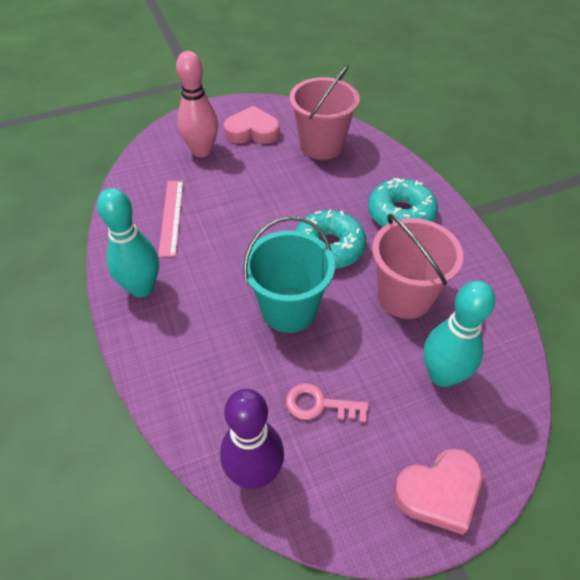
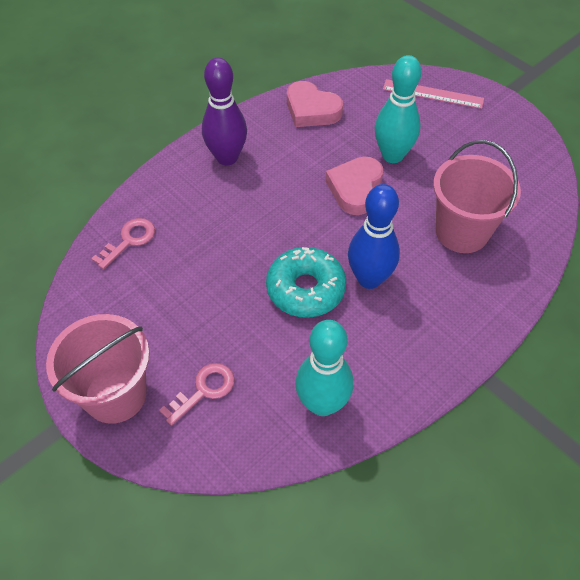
blue bowling pin: none = 0 -> [348,184,400,289] = 1
pink bowling pin: [176,51,218,157] = 1 -> none = 0
pink key: [286,383,369,423] = 1 -> [91,218,155,269] [159,363,235,426] = 2
turquoise bucket: [243,216,335,333] = 1 -> none = 0
turquoise donut: [295,209,366,269] [368,178,438,227] = 2 -> [266,247,346,318] = 1

